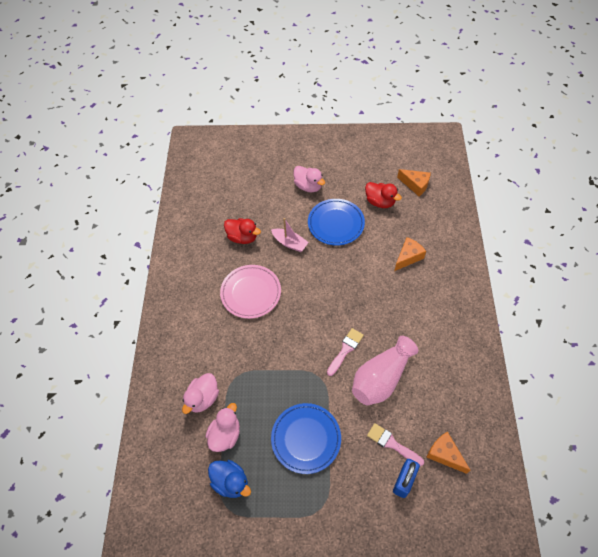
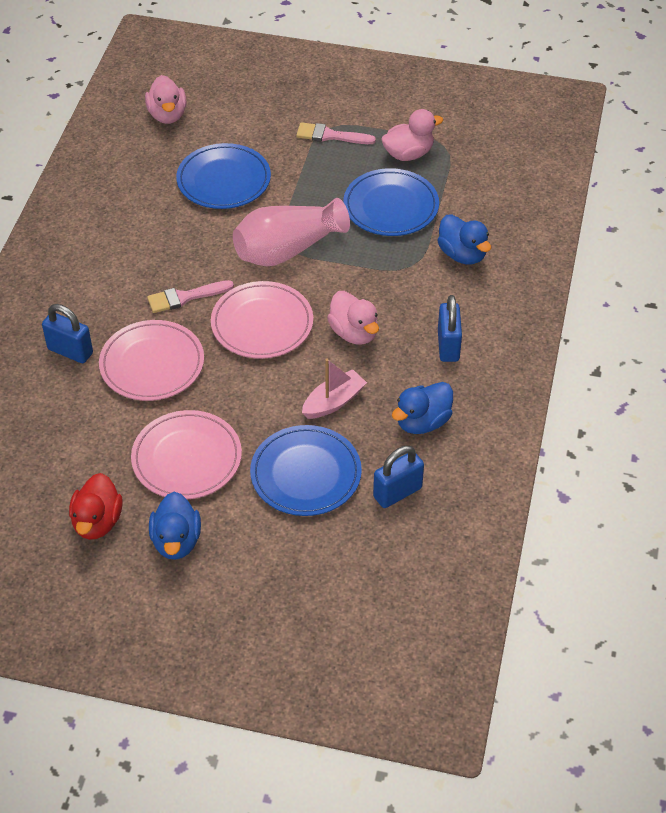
blue duck: [208,460,251,498] = 1 -> [149,492,201,560] [392,382,453,434] [437,214,491,264] = 3
blue padlock: [393,459,420,498] = 1 -> [42,304,93,363] [373,446,424,508] [438,295,462,362] = 3
blue plate: [271,403,341,474] [308,199,365,246] = 2 -> [176,143,271,209] [250,425,362,516] [343,168,439,236] = 3
orange cheese: [394,237,426,271] [397,169,431,196] [426,432,470,474] = 3 -> none = 0
pink plate: [220,265,281,319] = 1 -> [99,320,204,401] [131,410,242,500] [211,281,313,359] = 3
red duck: [224,218,261,244] [365,182,402,208] = 2 -> [69,473,123,540] = 1

